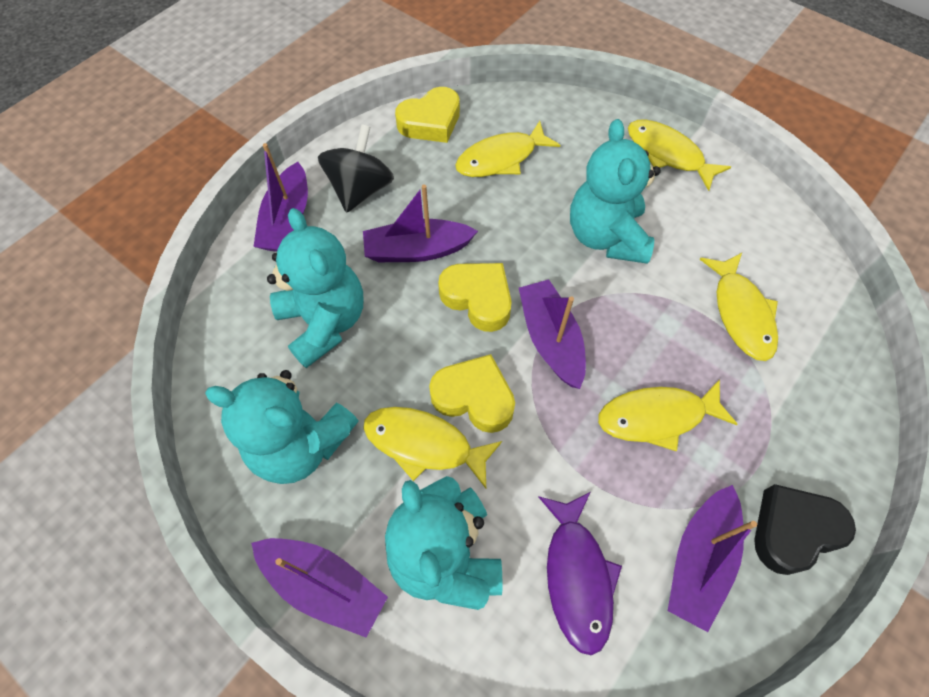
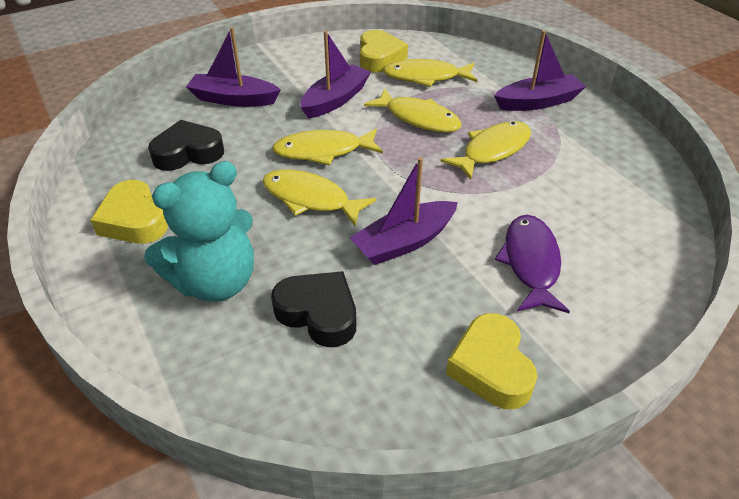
black heart: [754,484,856,575] = 1 -> [148,120,224,171] [271,271,356,347] = 2
black spinning top: [318,124,394,213] = 1 -> none = 0
purple boat: [251,538,388,637] [253,143,308,252] [363,184,478,262] [519,280,586,389] [668,485,757,632] = 5 -> [186,27,281,107] [300,31,371,119] [350,157,458,265] [494,30,586,111] = 4
turquoise teddy bear: [205,370,359,484] [267,208,363,368] [385,476,502,610] [570,119,661,264] = 4 -> [144,161,254,302] = 1

